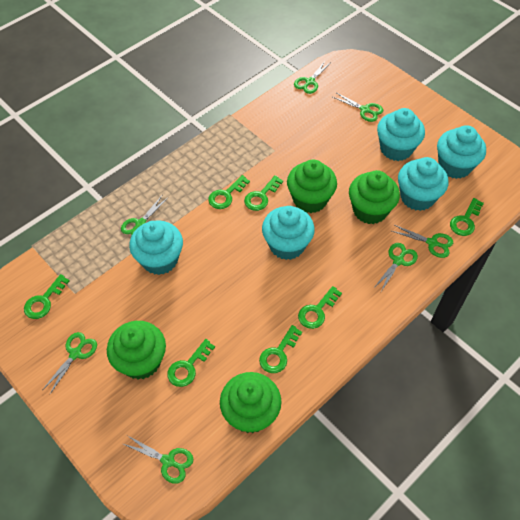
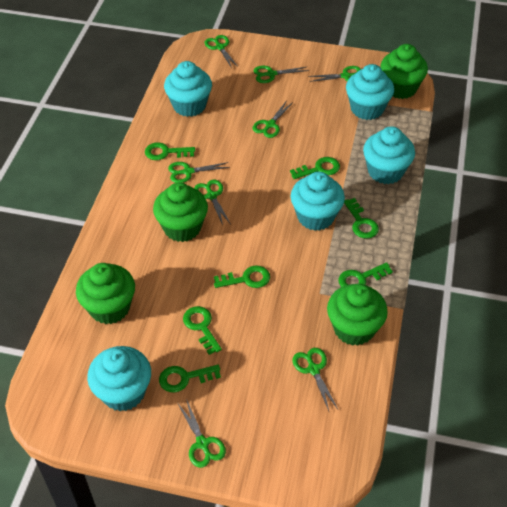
green scissors: [43,332,97,394] [121,194,169,236] [123,435,193,484] [294,60,331,94] [333,92,383,122] [373,243,418,292] [392,225,453,258] = 7 -> [168,162,230,183] [178,399,226,468] [194,180,230,225] [205,35,238,68] [252,100,293,138] [254,66,309,83] [292,348,338,411] [308,66,361,82] = 8

